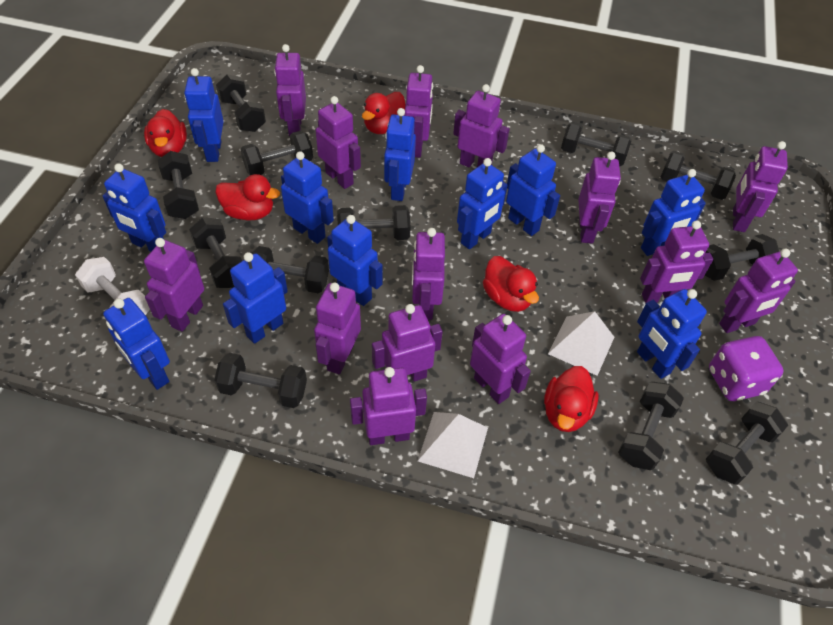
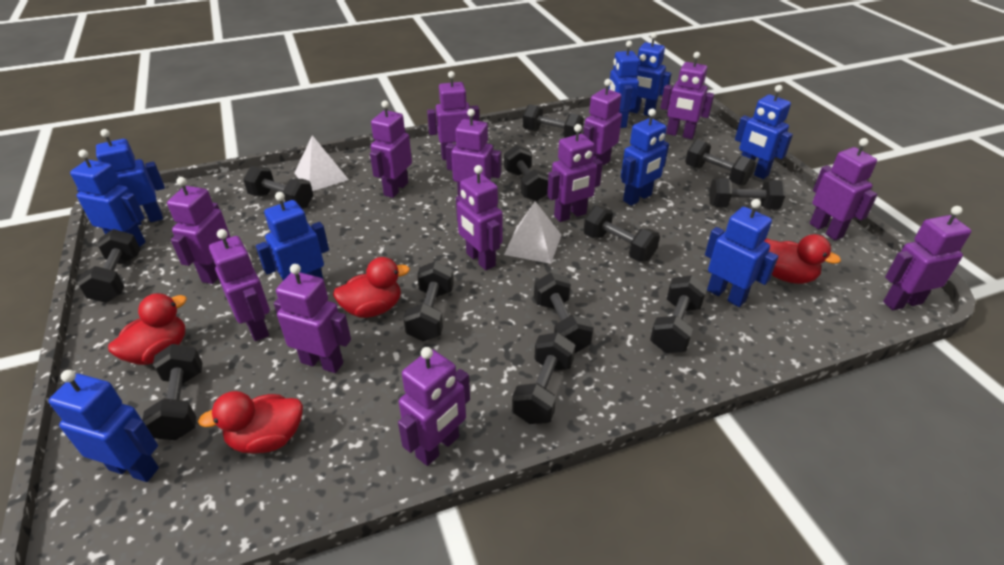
blue robot: [103,163,166,252] [103,298,170,390] [184,68,224,162] [223,252,288,344] [281,151,334,244] [327,215,383,306] [384,108,416,201] [457,158,508,249] [506,144,560,236] [637,289,707,379] [641,169,706,256] = 11 -> [49,370,159,482] [70,150,145,247] [96,129,165,226] [256,192,329,281] [609,41,640,128] [621,109,669,206] [629,32,672,116] [705,199,778,307] [735,85,793,179] = 9
purple dice: [709,336,784,401] = 1 -> none = 0
purple robot: [144,238,204,332] [274,44,306,137] [314,282,361,374] [316,96,361,189] [350,367,427,445] [372,304,443,381] [404,65,433,158] [412,228,445,320] [453,84,510,167] [470,314,531,404] [578,151,621,243] [640,220,713,303] [719,249,798,333] [733,141,788,232] = 14 -> [167,177,230,284] [209,229,270,341] [274,264,351,373] [370,101,412,198] [398,347,470,466] [427,71,479,160] [446,109,501,196] [456,165,502,270] [547,124,603,222] [583,79,622,165] [660,52,714,139] [810,138,878,241] [883,206,971,310] = 13
red duck: [144,109,187,157] [215,174,280,221] [362,92,406,134] [483,256,539,312] [544,366,598,432] = 5 -> [108,293,187,365] [198,391,303,454] [333,257,410,318] [764,234,841,284] = 4
white dumbbell: [75,257,150,315] = 1 -> none = 0

